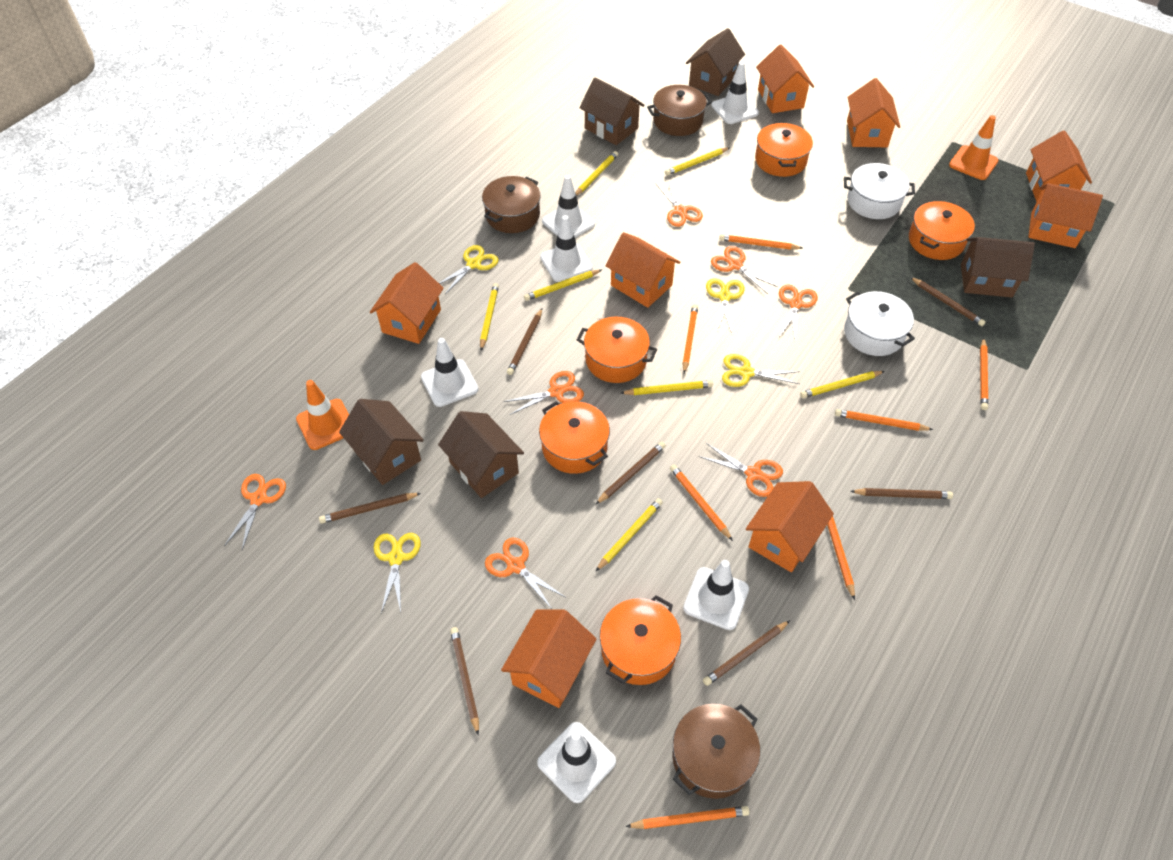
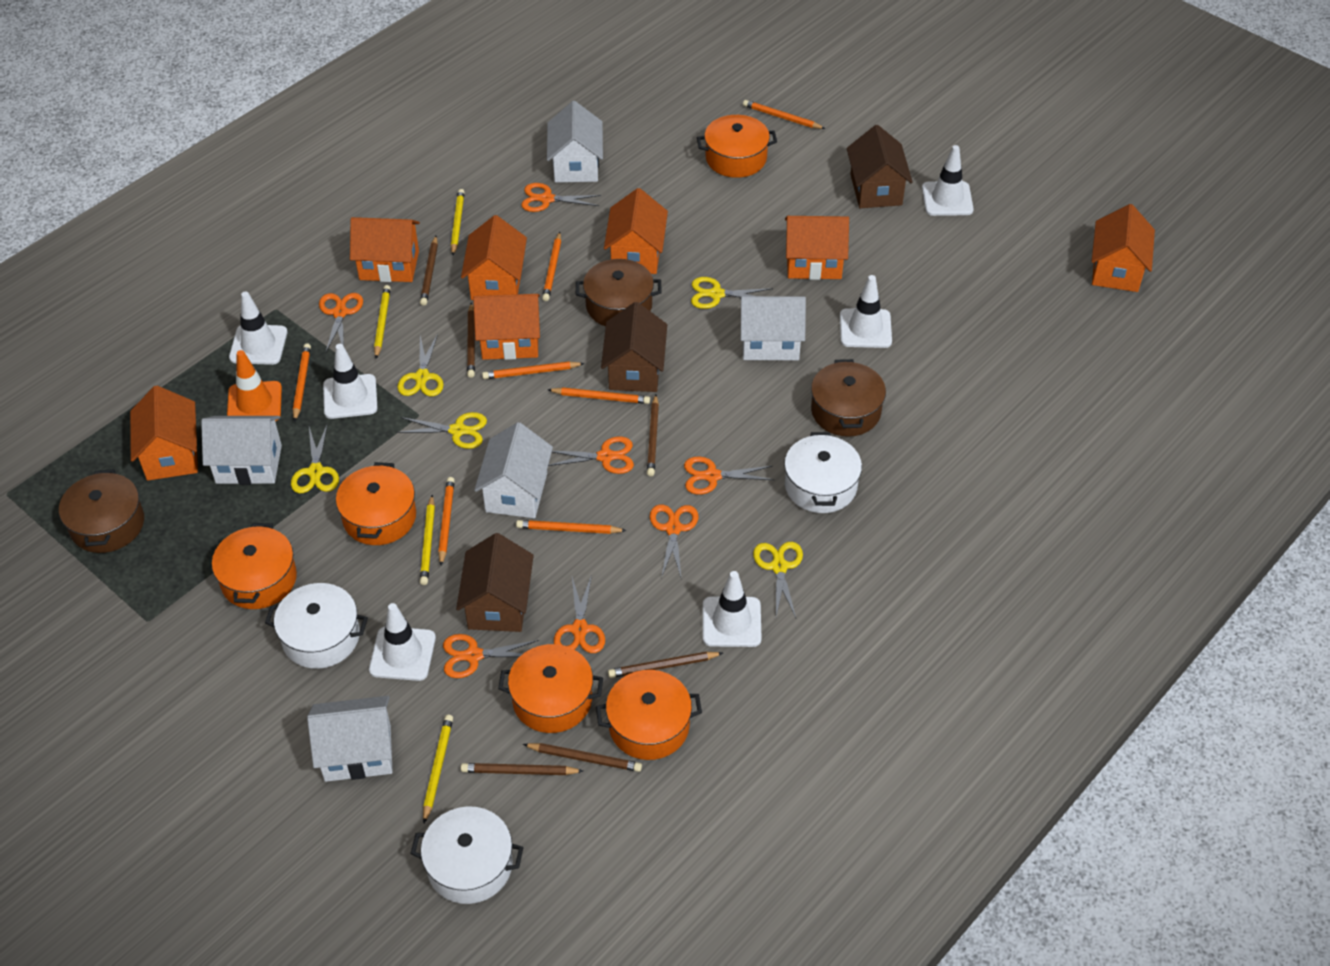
brown house: [339,399,424,485] [438,411,524,498] [579,78,645,145] [686,28,745,96] [961,237,1035,298] = 5 -> [456,533,534,632] [601,302,667,392] [847,125,913,208] = 3
brown pencil: [319,493,421,524] [450,627,479,736] [507,308,542,375] [596,442,666,504] [703,620,790,686] [850,488,953,499] [910,277,986,326] = 7 -> [420,236,438,306] [461,763,583,775] [467,303,475,378] [523,743,642,772] [608,652,723,678] [647,394,659,476] = 6
orange house: [370,262,444,344] [501,610,596,708] [606,232,680,308] [746,481,834,572] [756,44,814,113] [847,78,900,147] [1026,131,1092,202] [1028,183,1103,248] = 8 -> [130,385,198,481] [350,217,420,282] [461,215,527,300] [473,294,540,360] [604,188,668,274] [785,216,849,280] [1092,204,1155,292] = 7
orange traffic cone: [296,380,349,450] [949,115,999,180] = 2 -> [227,350,282,421] = 1
white house: none = 0 -> [201,416,282,485] [307,696,392,782] [474,422,553,518] [547,101,603,183] [740,296,806,360] = 5
white pot: [844,163,915,219] [844,291,915,356] = 2 -> [265,583,368,669] [410,806,524,904] [784,432,862,513] = 3
yellow pencil: [480,283,499,350] [524,270,602,301] [576,151,618,196] [596,498,663,571] [621,380,713,395] [665,147,730,176] [800,371,885,398] = 7 -> [374,285,391,359] [420,495,435,585] [423,715,453,823] [451,189,465,255] = 4
yellow scissors: [374,533,421,613] [439,245,498,294] [706,278,745,333] [722,354,800,387] = 4 -> [291,423,339,493] [397,334,444,396] [397,412,487,449] [691,277,773,309] [753,542,803,618] = 5

